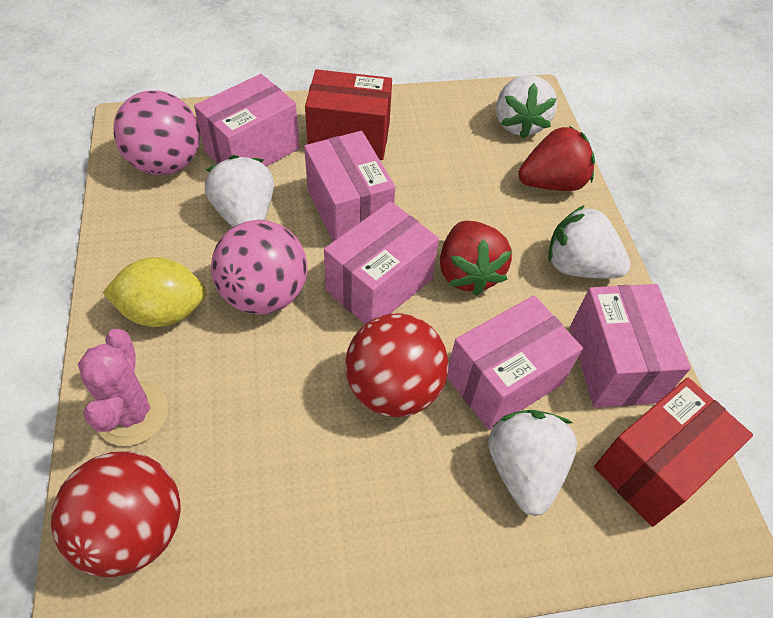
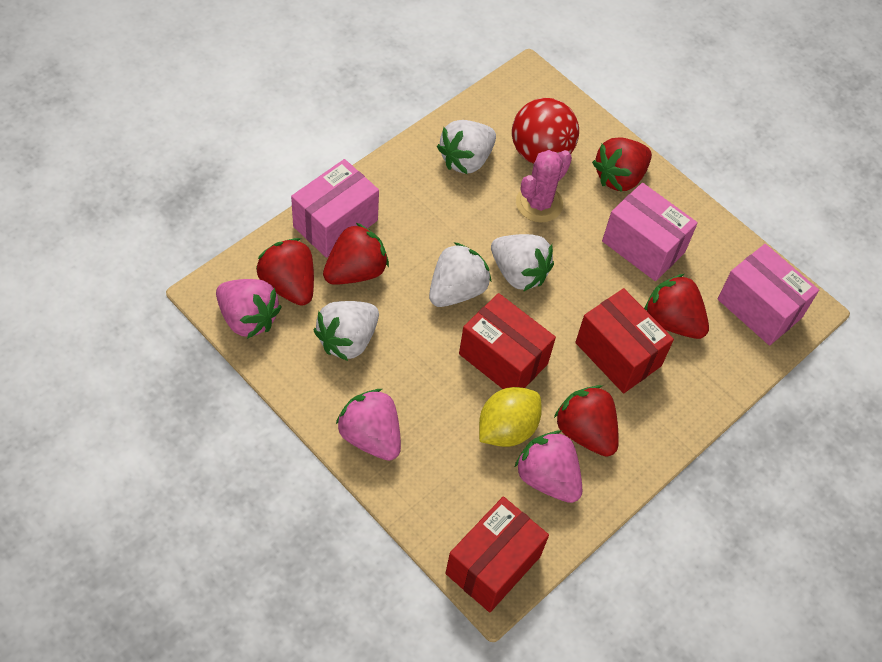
pink ball: [113,90,200,175] [211,220,307,315] = 2 -> none = 0
pink box: [194,74,300,167] [304,131,395,242] [324,201,439,324] [447,295,583,430] [570,284,691,408] = 5 -> [291,159,379,258] [602,183,698,281] [717,244,819,345] = 3
pink strawberry: none = 0 -> [216,279,282,339] [336,389,401,461] [515,431,582,503] = 3
red ball: [51,452,181,577] [345,313,449,417] = 2 -> [512,98,579,164] = 1
red box: [305,69,392,160] [594,377,753,527] = 2 -> [445,497,549,612] [459,293,556,389] [575,288,674,393] = 3
red strawberry: [440,221,512,296] [518,126,595,191] = 2 -> [256,238,314,306] [323,223,389,285] [554,385,619,457] [592,137,652,192] [644,274,709,339] = 5

